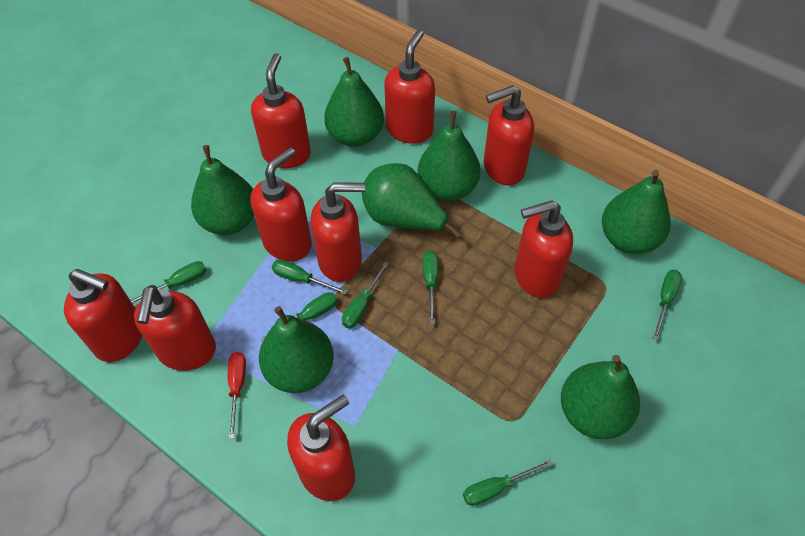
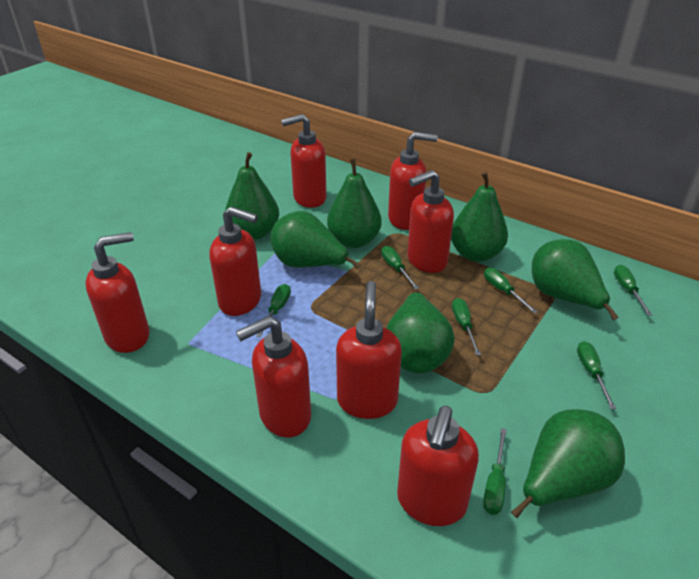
red screwdriver: [228,352,246,439] = 1 -> none = 0
red soap dispenser: [64,269,142,362] [134,285,216,371] [250,147,312,261] [251,53,311,168] [287,395,355,501] [311,183,365,282] [384,30,435,144] [484,85,534,185] [515,200,573,298] = 9 -> [85,232,149,353] [209,206,261,316] [236,316,311,438] [281,114,327,208] [336,281,402,419] [388,132,438,230] [397,406,479,526] [407,170,454,273] = 8

